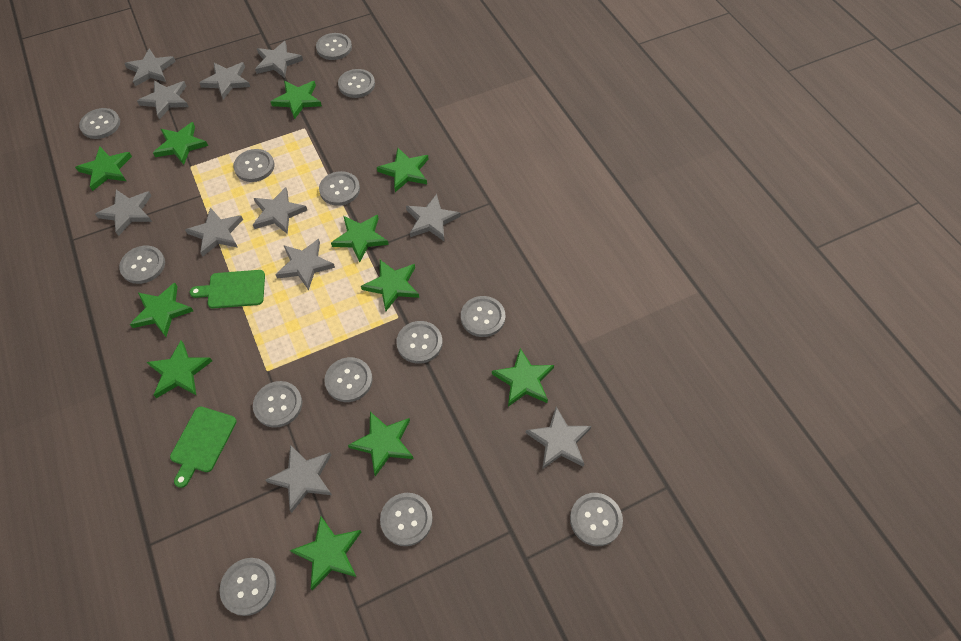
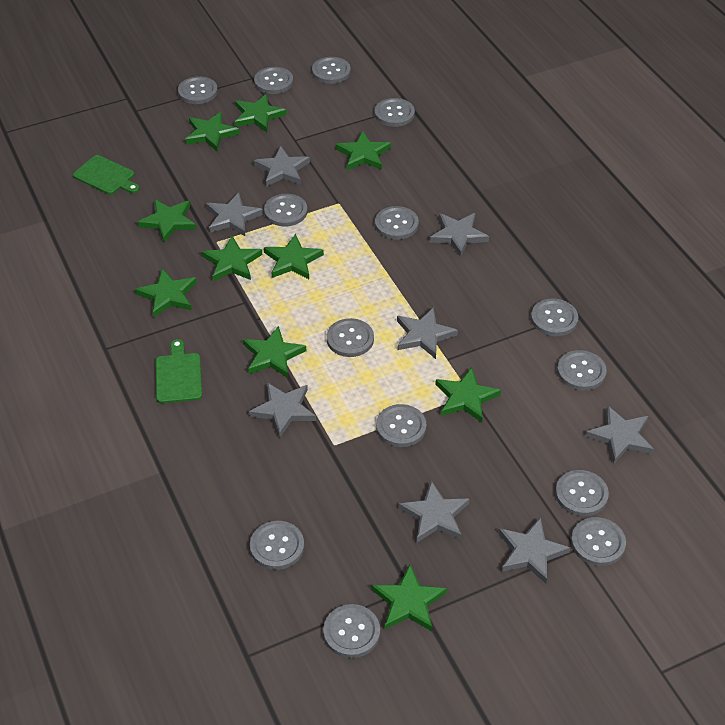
green star: [75,146,132,191] [130,283,193,337] [147,340,212,398] [153,122,208,165] [270,81,322,119] [290,516,361,590] [331,215,389,263] [348,412,414,476] [361,260,419,311] [377,148,428,192] [492,348,554,407] = 11 -> [135,269,197,318] [137,199,197,243] [185,112,239,151] [202,236,262,281] [235,94,287,132] [243,326,306,378] [264,234,324,279] [336,131,391,170] [372,565,447,631] [435,368,501,423] = 10
grey button: [79,108,120,139] [119,245,165,284] [219,558,276,616] [233,149,274,182] [253,381,302,428] [316,33,352,60] [319,171,360,206] [324,357,373,402] [338,69,375,98] [380,493,433,546] [396,321,442,364] [461,296,505,337] [570,493,623,546] = 13 -> [178,76,218,104] [250,521,304,570] [254,67,293,94] [264,194,307,226] [312,57,351,84] [323,604,380,658] [327,318,374,357] [375,98,415,127] [375,206,419,240] [376,404,426,447] [531,299,578,336] [555,470,609,516] [557,350,607,390] [571,517,626,566] = 14
grey star: [95,190,152,236] [124,48,176,86] [137,81,189,119] [185,207,243,256] [200,62,250,99] [253,187,307,234] [255,41,303,78] [265,445,332,513] [275,239,335,290] [406,194,461,241] [526,407,591,469] = 11 -> [206,193,263,236] [249,383,316,437] [254,146,310,187] [397,307,458,359] [399,481,470,542] [430,213,489,257] [499,517,570,584] [585,405,654,464] = 8

